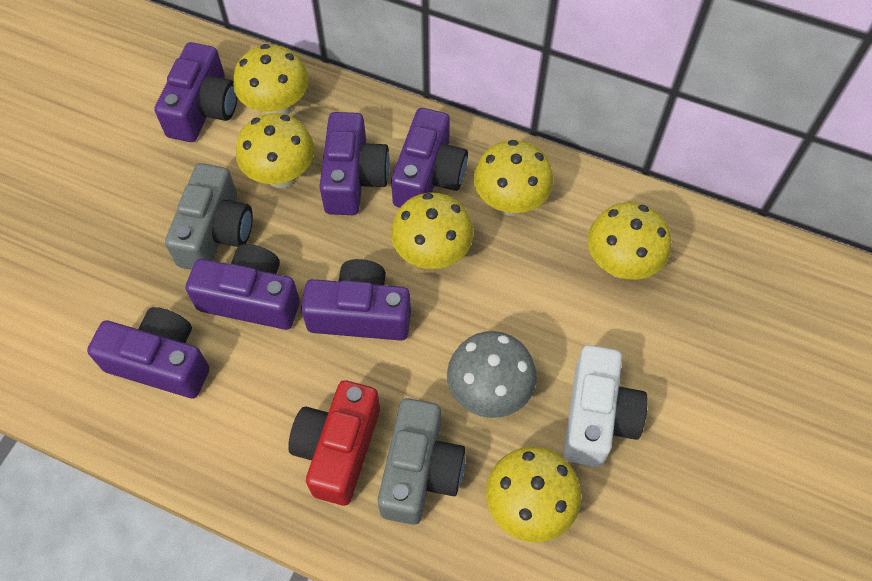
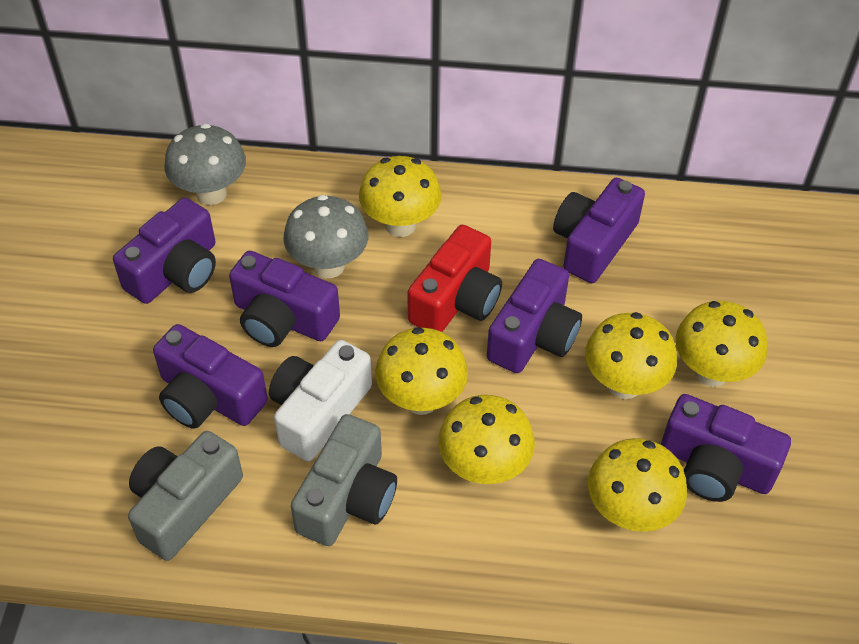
grey mushroom: [447,331,537,418] = 1 -> [165,124,246,205] [284,195,368,278] = 2

